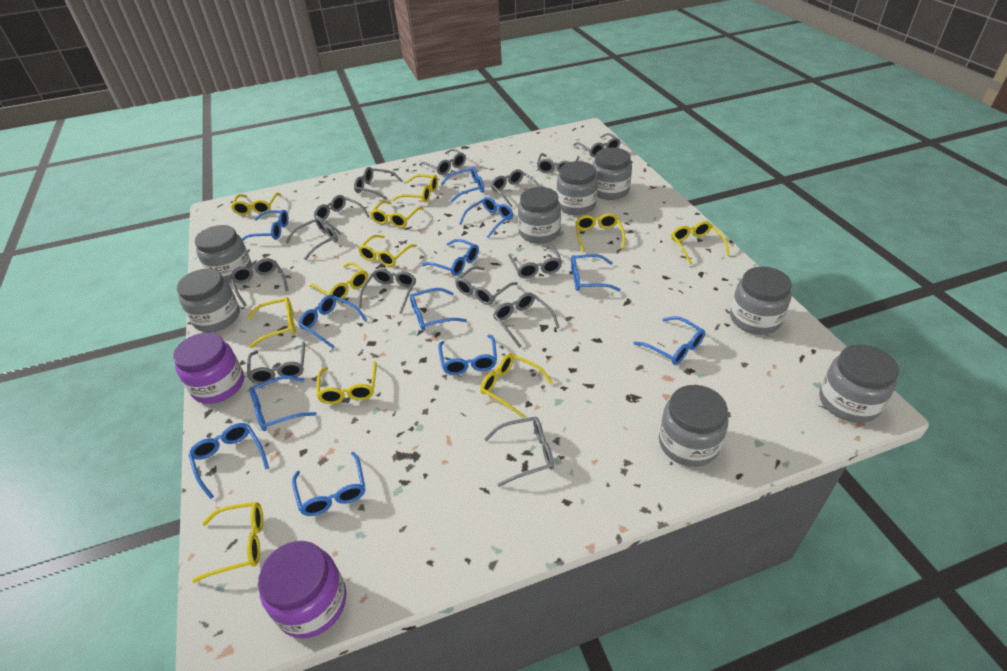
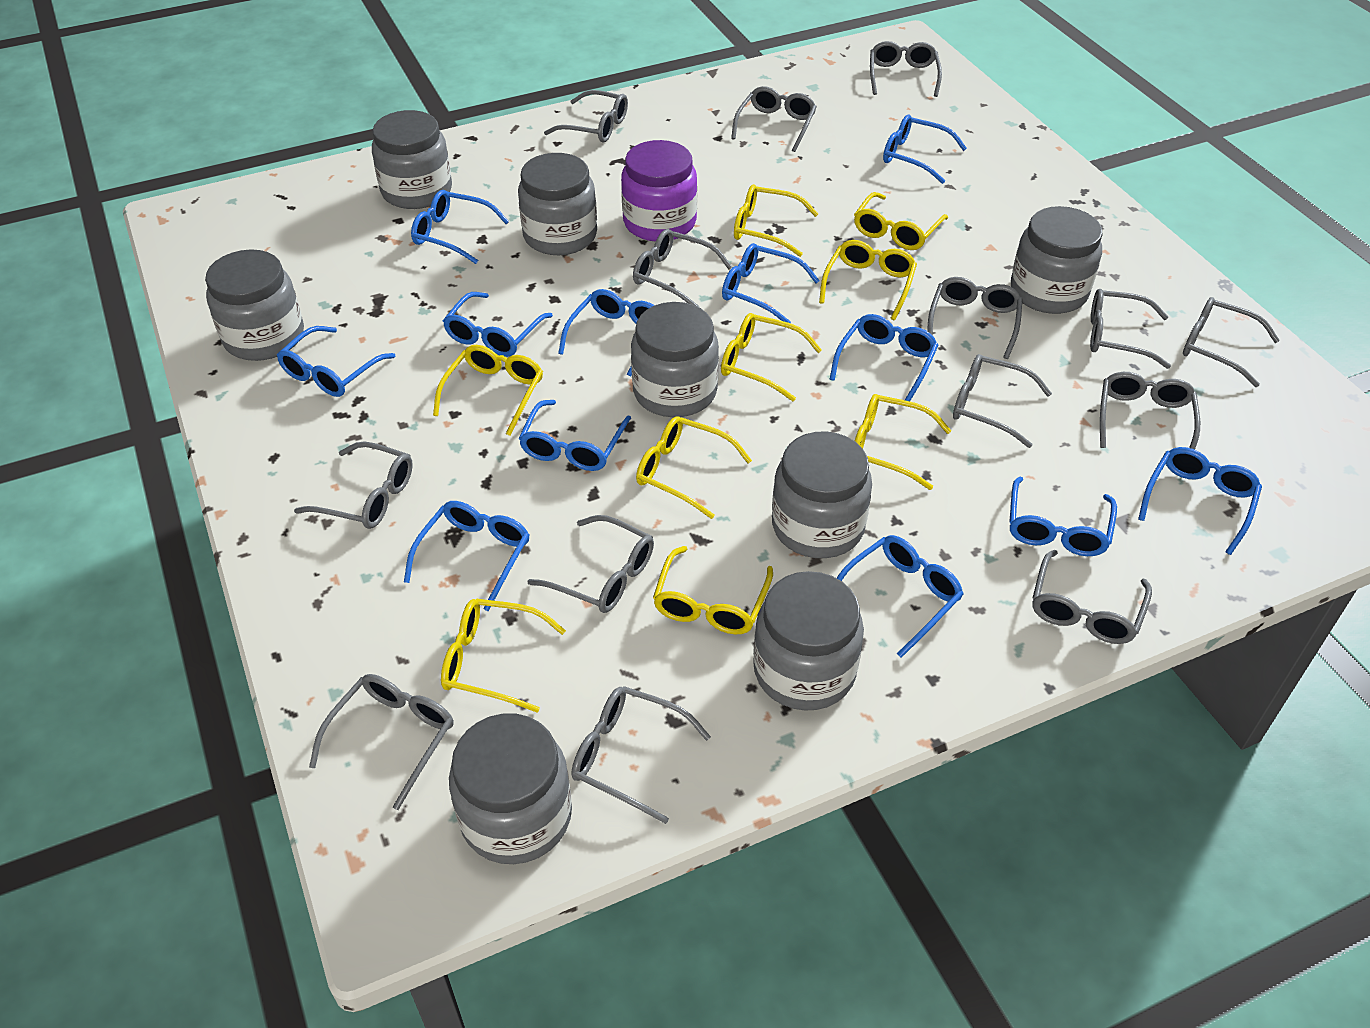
purple jar: [173,332,244,404] [258,541,346,638] = 2 -> [621,140,697,242] = 1
yellow glasses: [192,502,263,583] [231,193,281,215] [247,297,296,348] [309,262,368,301] [316,361,377,404] [358,235,417,267] [370,201,423,228] [392,174,438,202] [480,354,553,418] [575,213,625,252] [671,221,730,265] = 11 -> [433,345,543,436] [441,599,566,713] [636,417,752,519] [653,546,773,634] [721,313,822,401] [734,184,818,257] [819,240,917,320] [854,192,948,250] [855,394,952,490] = 9

